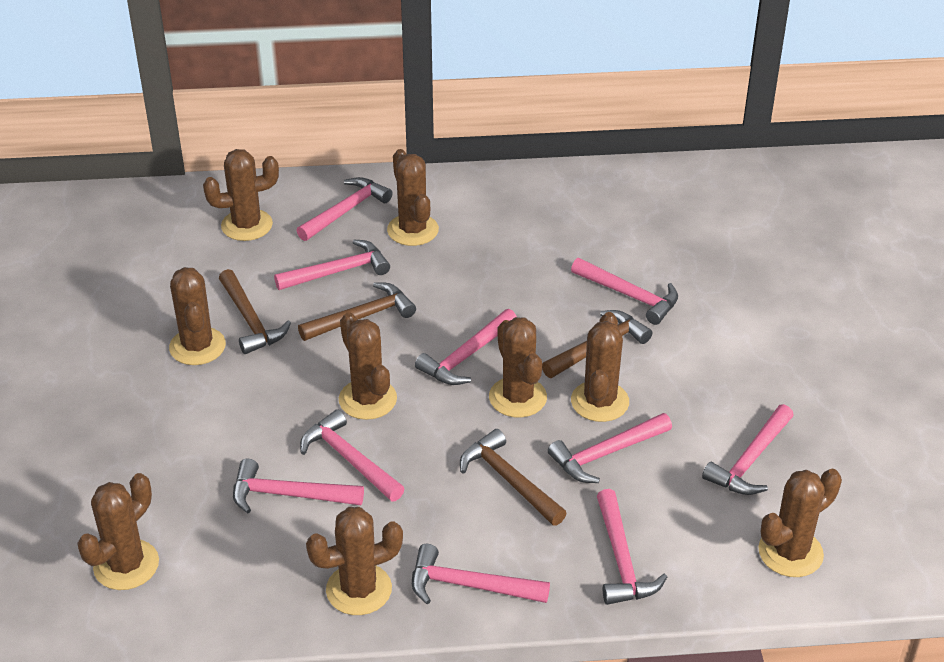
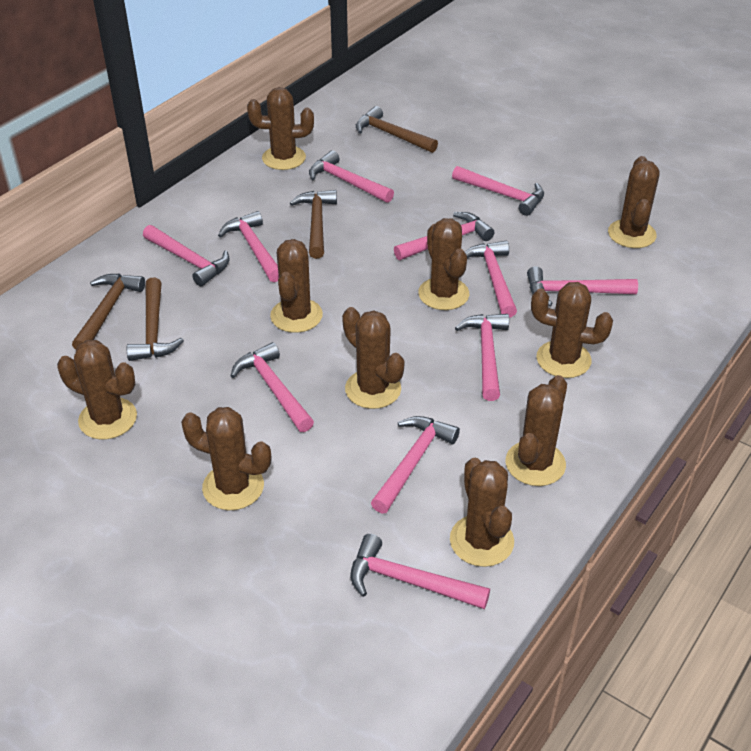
brown cactus: [77,473,159,590] [169,267,226,365] [203,149,279,241] [306,507,403,615] [339,312,397,420] [387,149,439,246] [489,317,547,418] [571,312,629,422] [758,469,842,577] = 9 -> [57,340,137,439] [181,407,271,510] [247,87,314,170] [270,239,323,333] [342,307,405,409] [418,218,469,310] [450,458,514,567] [506,375,567,486] [531,282,613,378] [608,156,660,248] = 10
pink hammer: [233,459,364,513] [274,240,390,290] [296,177,393,241] [300,409,405,501] [412,544,550,604] [415,309,517,385] [548,413,672,483] [571,258,678,325] [597,489,667,605] [702,404,794,495] = 10 -> [143,225,229,286] [218,211,279,282] [231,342,314,432] [309,150,394,203] [350,534,490,609] [371,416,460,514] [394,212,494,260] [452,166,544,216] [455,314,509,401] [465,241,517,318] [527,266,638,306] = 11

